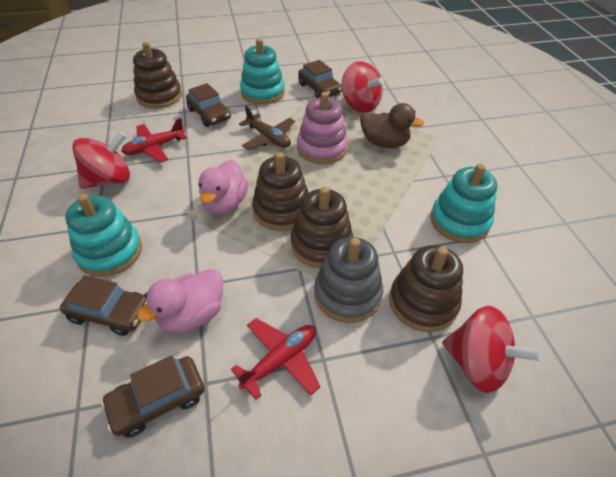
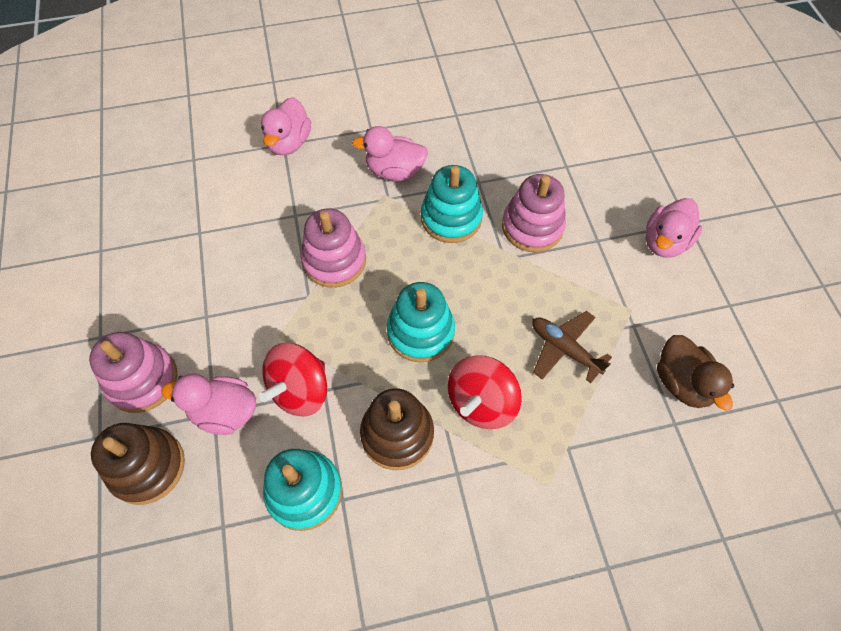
brown car: [60,275,147,336] [101,355,204,438] [186,83,231,127] [298,60,342,98] = 4 -> none = 0
brown stacking toy: [133,42,182,109] [252,152,308,231] [291,187,353,268] [389,245,463,332] = 4 -> [91,423,185,505] [360,388,434,470] = 2
grey stacking toy: [314,237,383,323] = 1 -> none = 0
pink duck: [136,269,223,333] [199,160,248,214] = 2 -> [161,374,256,435] [261,97,311,155] [352,126,428,181] [646,198,703,258] = 4
pink stacking toy: [297,92,348,164] = 1 -> [89,332,178,413] [301,209,366,288] [502,174,566,252] = 3
red plane: [121,118,187,163] [231,318,320,400] = 2 -> none = 0
red spinning top: [72,132,130,189] [342,61,384,113] [442,306,542,393] = 3 -> [259,343,327,416] [448,355,522,429] = 2

